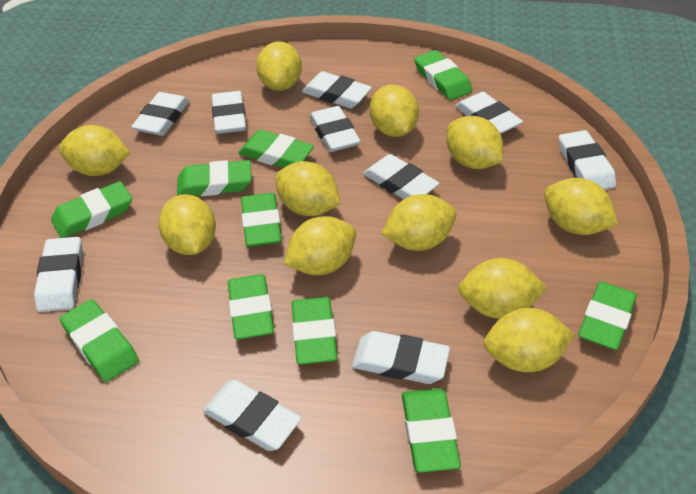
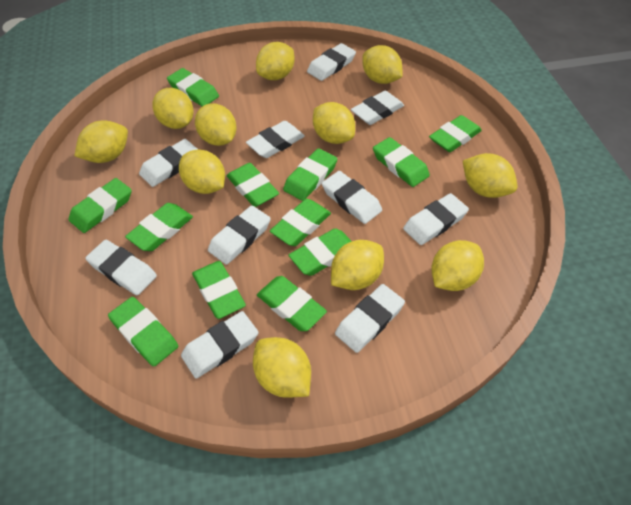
green eraser: [51,181,132,238] [60,299,139,382] [177,160,252,196] [228,274,274,340] [238,130,314,168] [241,193,282,247] [291,297,338,365] [402,388,461,473] [414,50,473,100] [578,281,637,350] = 10 -> [68,178,132,233] [108,297,178,367] [125,203,193,251] [167,68,219,106] [192,261,246,319] [226,163,279,207] [257,276,327,331] [270,199,331,246] [283,148,337,201] [288,228,352,276] [373,137,430,187] [429,115,482,152] = 12

